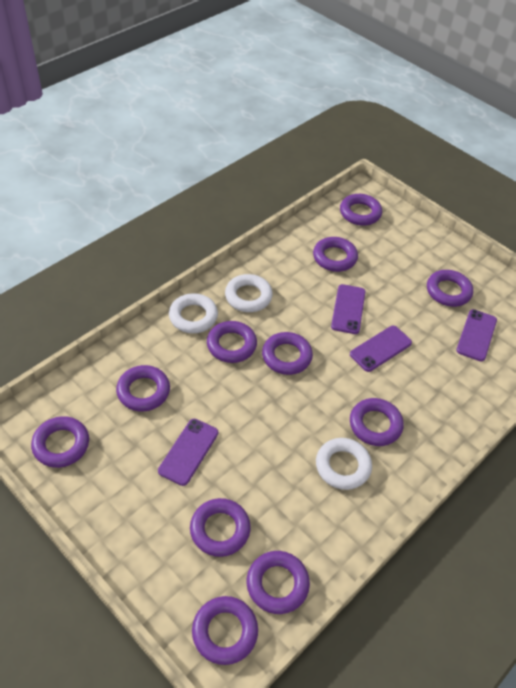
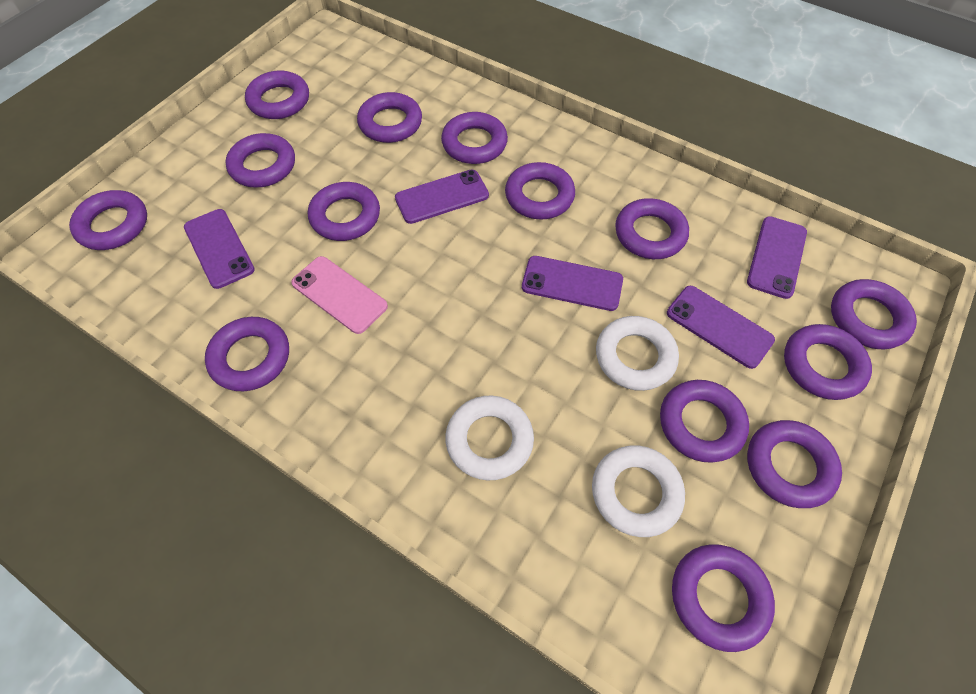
pink phone: none = 0 -> [291,256,388,334] = 1
purple phone: [158,419,218,486] [331,284,366,334] [350,326,412,372] [456,309,497,361] = 4 -> [184,209,255,289] [395,169,489,224] [522,256,623,311] [667,286,775,369] [747,216,807,299] = 5
purple ring: [31,416,89,468] [116,365,170,411] [190,498,251,557] [192,596,258,665] [207,321,257,363] [247,551,310,614] [262,332,313,375] [313,237,358,272] [340,194,382,226] [350,398,404,446] [427,270,473,307] = 11 -> [69,190,147,250] [205,317,289,391] [225,133,295,188] [245,71,309,119] [308,182,380,241] [357,92,422,143] [441,112,508,164] [505,162,575,220] [615,198,689,259] [660,380,749,463] [672,544,775,652] [747,420,842,508] [784,324,872,400] [831,279,917,349] = 14

